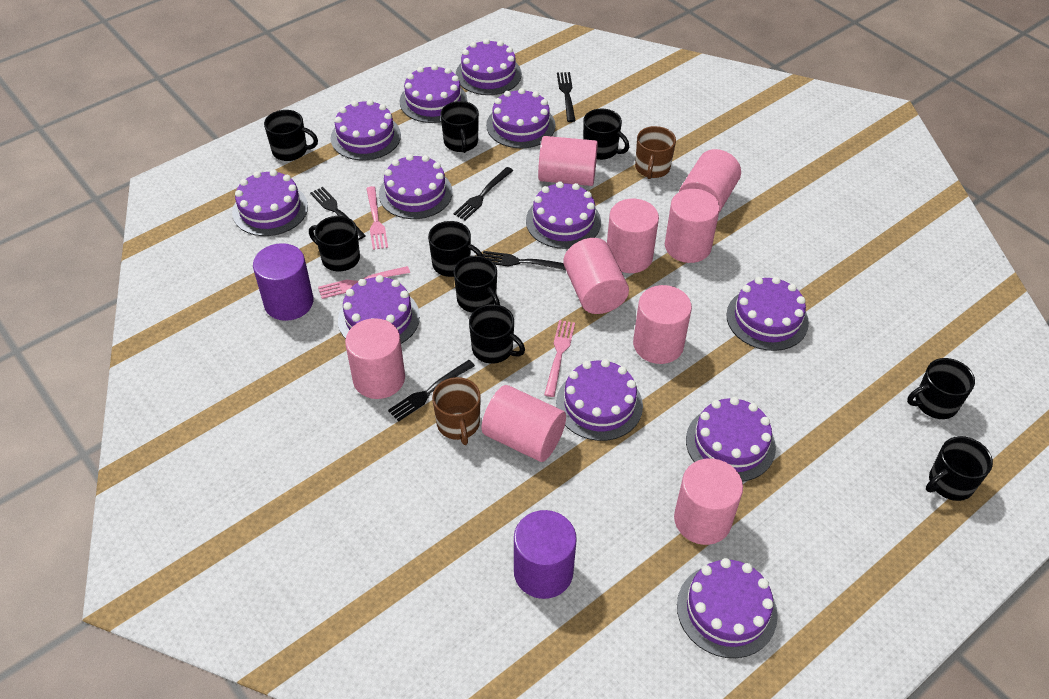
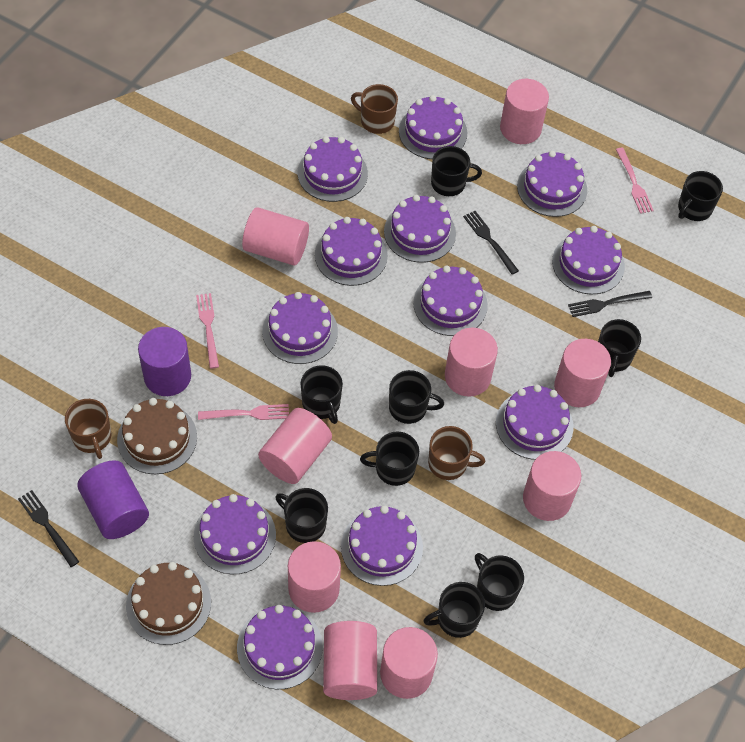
black fork: [310,187,366,240] [388,360,475,422] [453,167,513,221] [483,251,566,270] [557,72,575,122] = 5 -> [18,490,79,567] [463,211,519,275] [568,291,652,317] = 3
brown cake: none = 0 -> [117,398,197,474] [126,562,211,645] = 2
brown mug: [432,377,481,445] [635,126,676,179] = 2 -> [65,399,111,459] [351,84,398,134] [428,426,485,480] = 3

